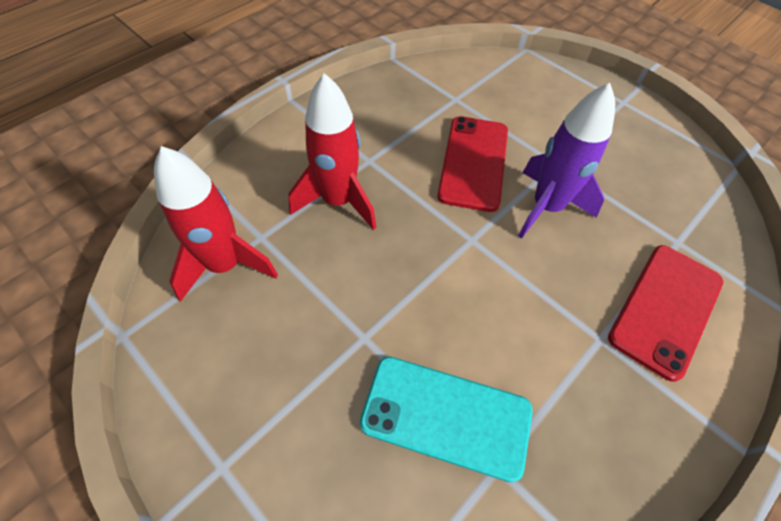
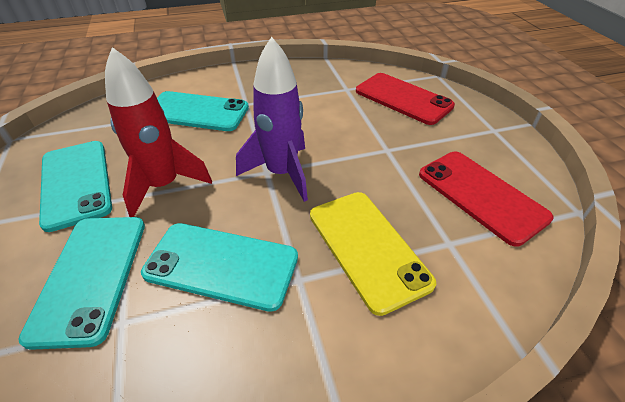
red rocket: [154,146,278,302] [288,73,376,230] = 2 -> [105,47,212,217] = 1
turquoise phone: [360,356,533,482] = 1 -> [18,217,145,350] [39,141,112,232] [141,223,298,312] [157,91,249,131] = 4
yellow phone: none = 0 -> [310,192,436,316] = 1

